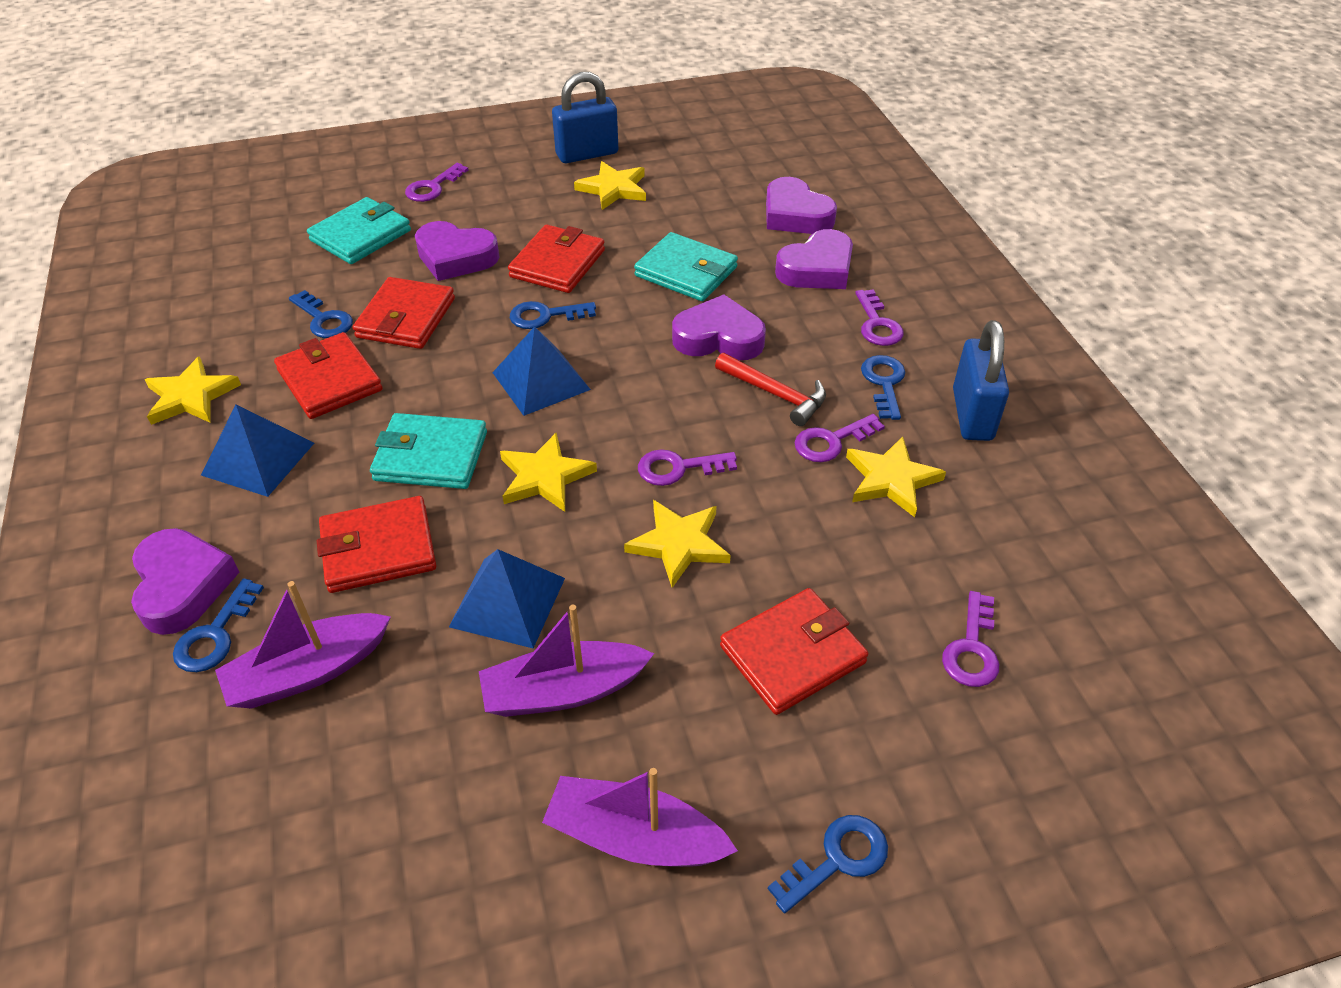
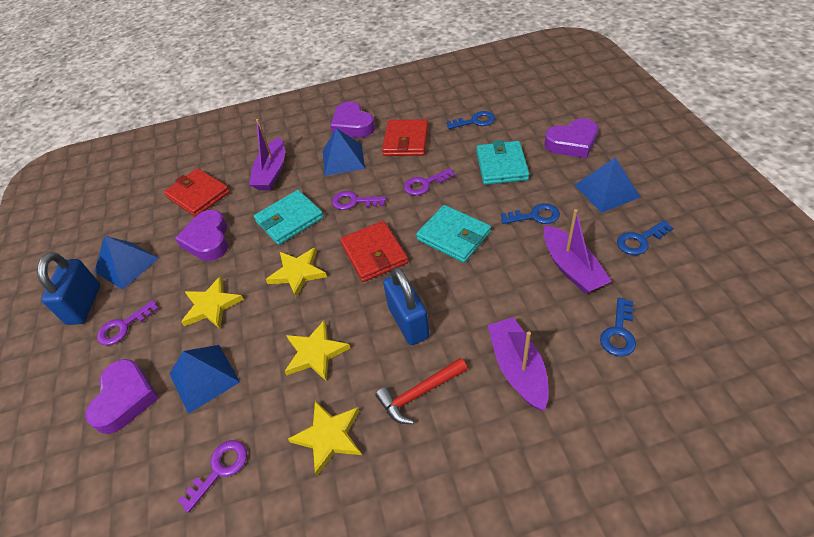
blue key: [173,578,264,672] [289,290,353,338] [510,301,596,329] [768,815,888,913] [861,355,905,420] = 5 -> [447,111,495,129] [501,203,560,224] [600,298,636,356] [617,220,673,255] = 4
blue pyramid: [201,405,314,497] [449,549,565,648] [492,326,591,416] = 3 -> [95,236,159,290] [169,345,240,414] [323,128,365,176] [575,157,640,213] = 4
purple heart: [131,528,239,635] [415,221,499,281] [672,295,766,360] [766,177,837,234] [775,229,853,289] = 5 -> [85,359,159,434] [175,210,228,261] [330,101,375,138] [544,118,598,158] = 4
purple key: [405,163,468,202] [638,449,737,486] [795,414,885,462] [855,289,904,346] [942,591,999,687] = 5 -> [97,300,159,345] [178,440,247,513] [332,191,386,210] [404,168,455,196] = 4
red wallet: [274,332,383,419] [317,496,436,593] [353,277,455,349] [508,225,605,293] [720,588,868,715] = 5 -> [164,168,230,217] [340,221,408,282] [382,119,428,156] = 3
yellow star: [144,356,241,425] [500,433,597,512] [574,161,646,210] [624,500,730,588] [846,436,946,517] = 5 -> [181,276,244,329] [266,248,327,298] [284,320,350,382] [288,401,362,476] = 4

